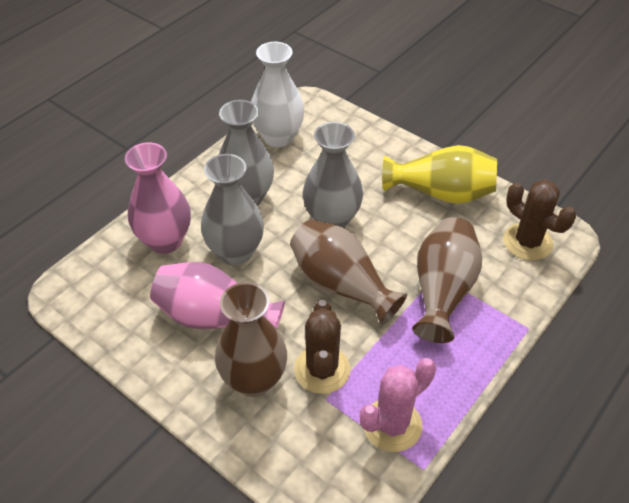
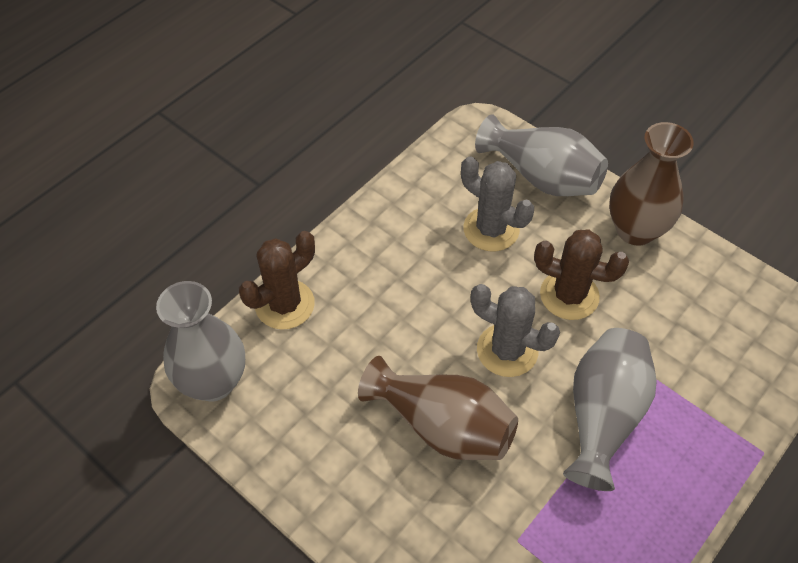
brown vase: [215,282,287,397] [290,219,407,325] [412,217,482,343] = 3 -> [358,356,518,460] [609,122,694,246] = 2
grey cactus: none = 0 -> [461,156,534,251] [471,284,560,377] = 2
pink cactus: [360,358,436,452] = 1 -> none = 0
pink vase: [125,143,191,254] [150,262,285,329] = 2 -> none = 0
white vase: [251,42,304,147] = 1 -> none = 0
yellow vase: [382,145,497,204] = 1 -> none = 0

